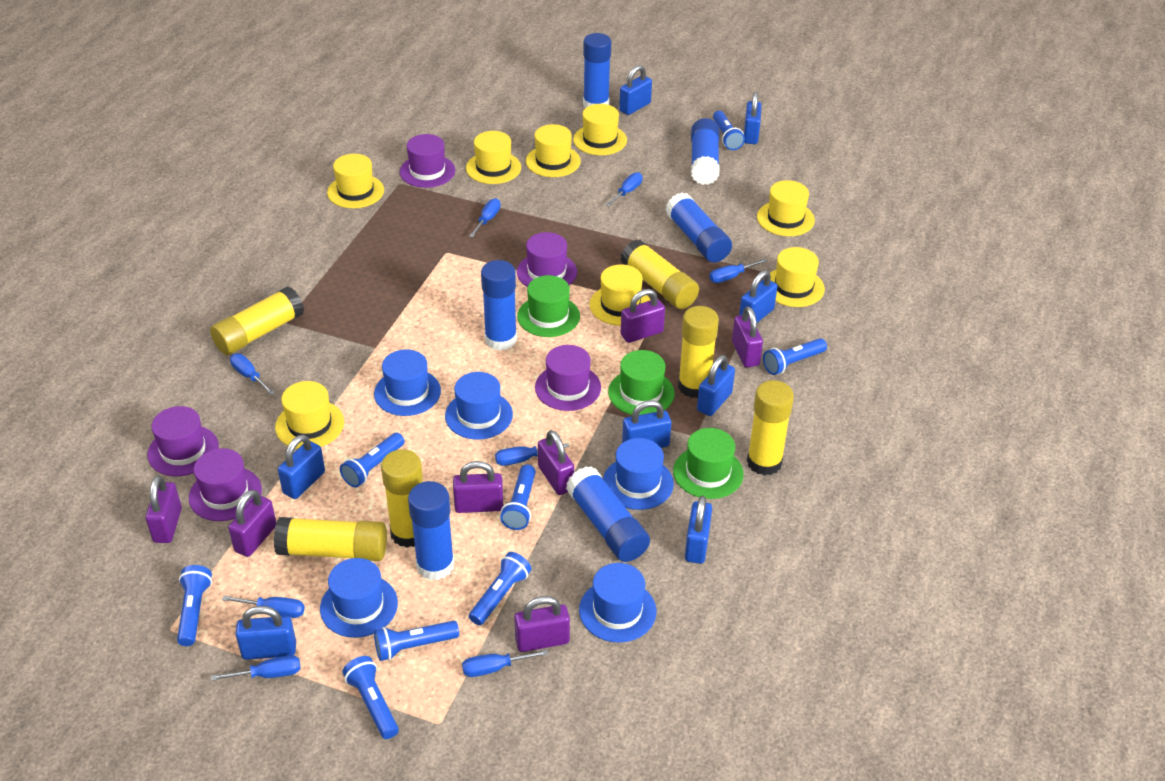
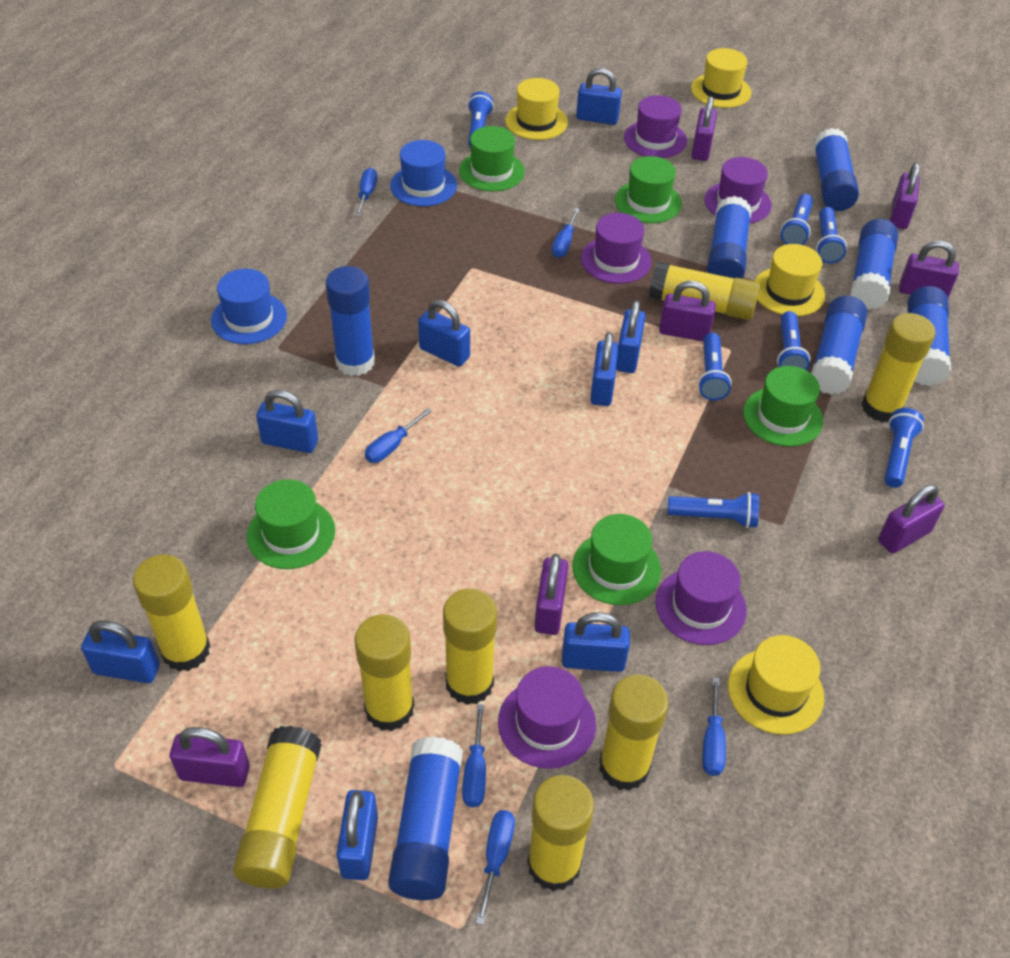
blue flashlight: [177,565,212,646] [340,433,405,487] [342,656,399,739] [374,621,459,661] [469,552,531,625] [500,464,536,530] [713,111,745,150] [763,338,827,375] = 8 -> [467,92,494,147] [668,492,759,528] [698,333,732,401] [777,311,810,370] [781,194,813,245] [816,207,847,263] [884,408,924,488] = 7
blue glue stick: [408,481,454,580] [481,260,517,351] [566,466,650,562] [583,33,611,108] [666,192,732,263] [691,118,720,185] = 6 -> [326,266,375,376] [388,736,463,900] [707,196,752,279] [811,296,867,395] [814,128,859,211] [850,219,898,310] [908,286,951,386] = 7
blue hat: [320,558,398,638] [374,349,441,416] [445,372,513,439] [579,563,656,643] [603,438,674,510] = 5 -> [211,269,287,344] [390,140,457,206] = 2
blue screwdriver: [211,655,300,681] [222,595,305,618] [230,353,275,395] [462,650,548,677] [469,198,501,237] [495,443,570,466] [606,172,643,206] [709,258,768,283] = 8 -> [355,168,378,217] [365,408,432,463] [462,704,486,807] [476,810,515,925] [552,208,580,258] [702,677,726,776] = 6
green hat: [517,275,580,337] [608,350,675,415] [673,428,744,499] = 3 -> [247,479,335,569] [459,126,525,191] [572,514,661,605] [615,156,682,223] [743,366,823,447] = 5
yellow glue stick: [210,286,304,355] [274,517,387,561] [381,449,423,548] [620,240,699,309] [678,306,719,398] [747,380,794,476] = 6 -> [133,554,210,671] [233,726,322,888] [354,614,414,731] [443,588,497,705] [527,775,594,891] [599,674,669,791] [649,262,760,320] [861,313,935,422] = 8
yellow hat: [275,381,344,449] [327,154,384,208] [466,131,521,184] [526,124,581,177] [573,104,627,155] [590,264,650,326] [757,180,815,236] [770,247,825,307] = 8 -> [505,78,568,140] [691,48,752,108] [728,635,824,735] [754,244,825,316] = 4

